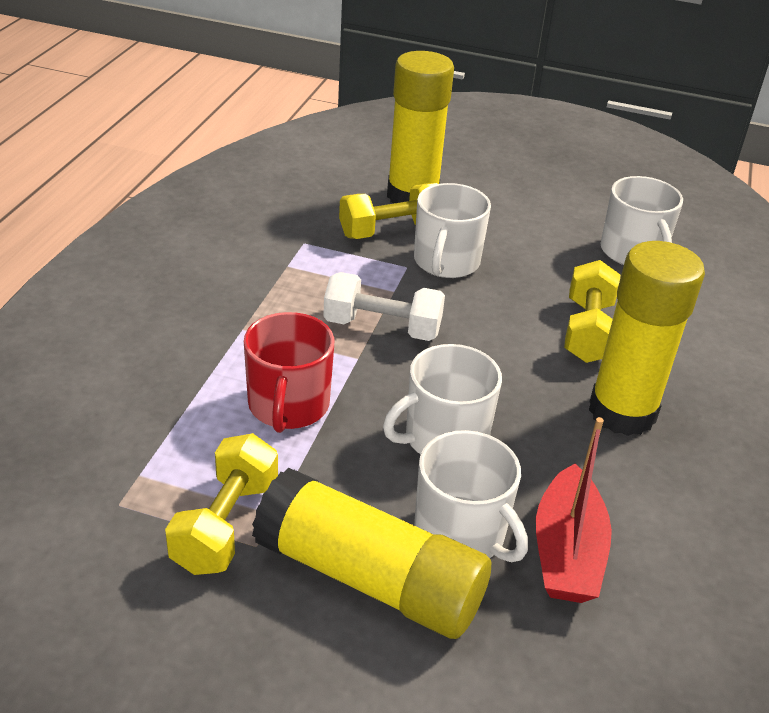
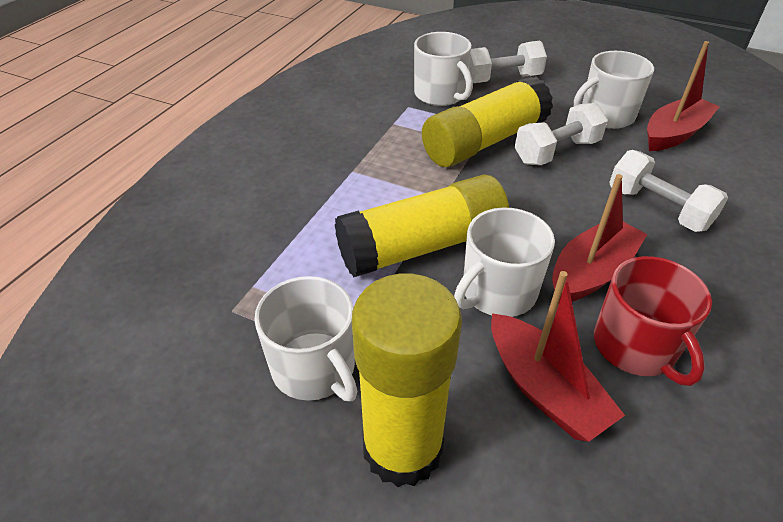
red boat: [536,417,612,603] = 1 -> [491,271,625,442] [552,174,647,304] [647,41,720,151] = 3
white dumbbell: [323,272,445,341] = 1 -> [468,41,547,83] [515,103,608,165] [609,150,728,232] = 3
yellow dumbbell: [165,433,278,575] [339,183,437,239] [564,260,620,363] = 3 -> none = 0

